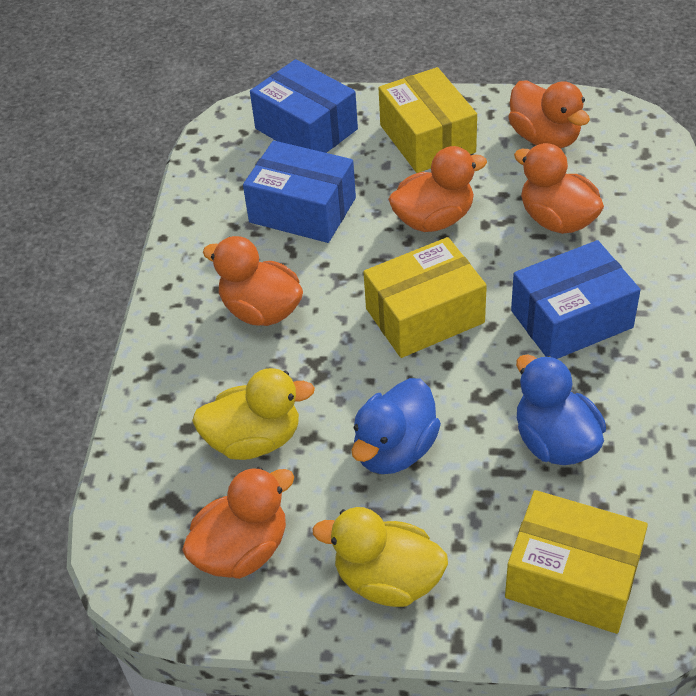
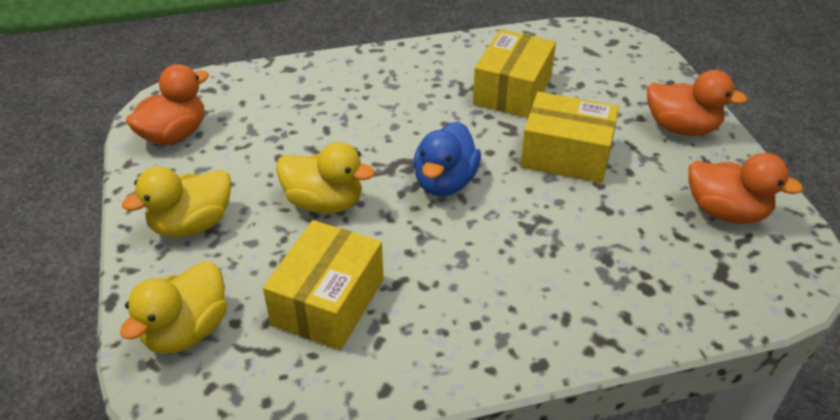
blue box: [243,141,356,243] [250,59,358,153] [511,240,641,359] = 3 -> none = 0
blue duck: [352,378,441,474] [516,354,606,465] = 2 -> [413,122,481,196] = 1
orange duck: [182,467,294,579] [203,236,303,326] [388,146,487,232] [508,80,590,149] [514,143,604,234] = 5 -> [126,64,209,145] [647,70,748,136] [688,153,803,224] = 3
yellow duck: [192,368,315,460] [312,507,448,607] = 2 -> [120,262,227,354] [122,166,231,238] [276,142,375,213] = 3

